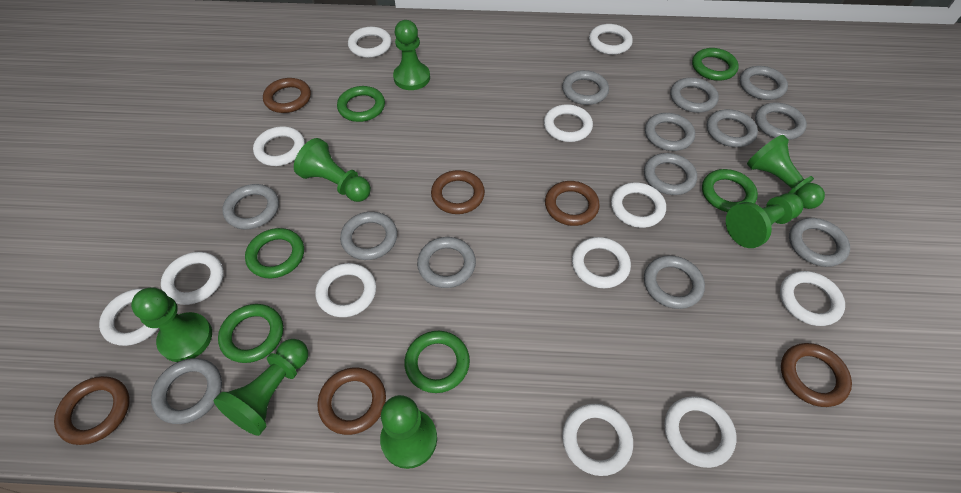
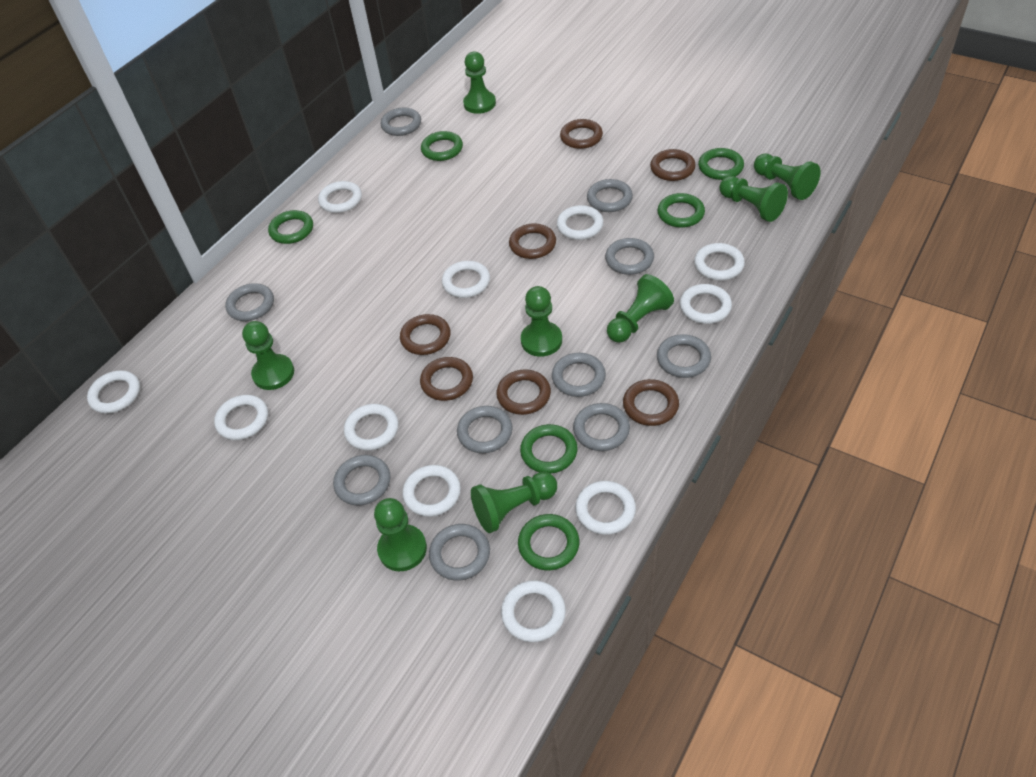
brown ring: [54,376,130,445] [263,78,311,113] [317,368,386,435] [431,170,485,214] [545,181,600,226] [781,343,852,407] = 6 -> [400,314,451,355] [420,357,473,401] [496,370,551,415] [509,224,556,259] [560,119,603,149] [623,379,679,426] [650,149,696,181] = 7
green pawn: [131,287,212,362] [214,339,308,436] [294,138,371,202] [380,395,437,469] [393,20,430,90] [726,193,803,248] [747,135,825,209] = 7 -> [242,321,294,390] [374,498,427,571] [463,52,496,114] [471,472,557,533] [521,286,562,357] [607,274,674,343] [719,176,788,222] [754,154,821,200] = 8
grey ring: [151,358,222,424] [222,184,279,229] [340,212,397,260] [417,237,476,288] [562,70,609,105] [644,153,697,195] [644,255,705,309] [645,113,695,151] [670,77,719,113] [707,109,758,147] [739,66,788,100] [755,103,807,140] [789,218,850,267] = 13 -> [225,283,274,321] [333,455,391,506] [381,108,421,136] [429,524,490,581] [457,406,513,453] [552,353,606,397] [573,403,630,451] [587,179,633,212] [605,238,654,275] [657,334,711,378] = 10
white ring: [99,288,159,346] [161,252,224,305] [253,127,305,166] [315,263,376,317] [348,27,391,58] [544,104,593,142] [562,404,633,476] [572,237,631,288] [589,24,633,55] [611,182,666,228] [664,396,736,468] [780,271,845,326] = 12 -> [87,370,140,414] [214,395,268,440] [318,181,362,213] [344,404,399,451] [403,465,461,517] [442,261,490,298] [501,580,566,642] [557,205,604,240] [575,481,636,535] [680,284,732,324] [694,243,745,280] = 11

